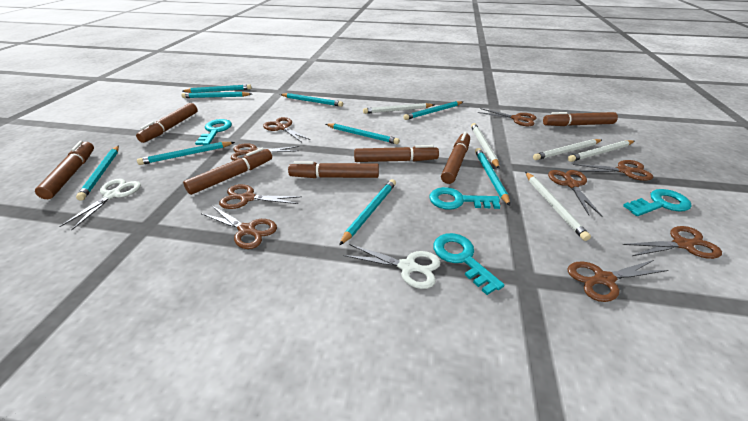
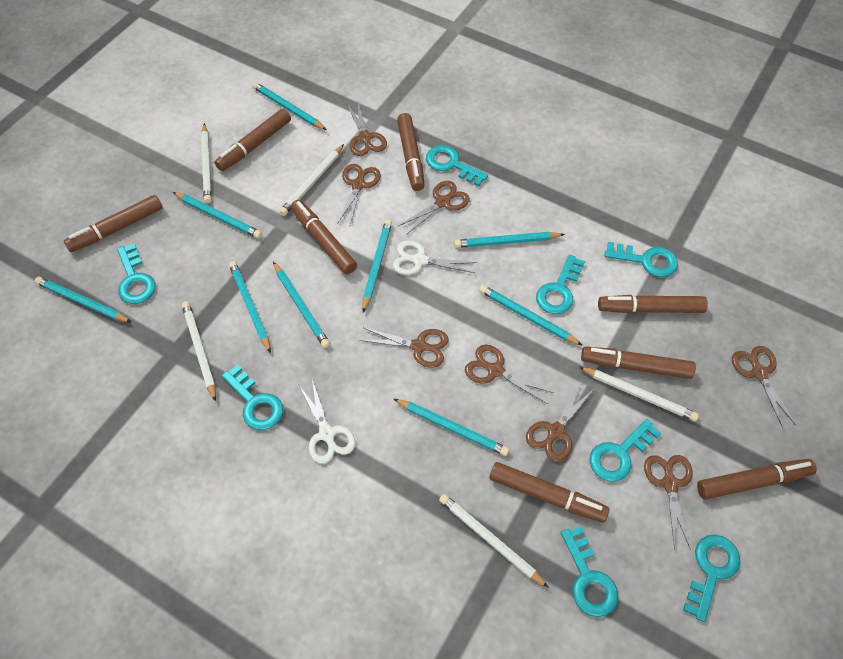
brown marker: [35,141,94,199] [136,103,198,143] [183,147,272,195] [288,161,379,178] [354,145,439,162] [441,132,470,184] [543,112,618,126] = 7 -> [64,195,163,252] [214,109,291,171] [291,200,357,274] [397,113,425,191] [489,462,609,523] [581,346,696,379] [598,295,708,313] [697,459,817,500] = 8
brown scissors: [201,206,277,249] [219,184,302,209] [231,143,299,161] [263,117,310,142] [477,108,537,126] [548,170,603,217] [567,260,668,302] [573,160,653,181] [622,226,722,259] = 9 -> [337,164,381,225] [346,102,387,156] [360,328,449,368] [398,181,470,235] [465,345,554,404] [526,381,595,462] [644,455,692,550] [732,346,797,428] = 8
turquoise key: [195,119,232,145] [429,187,500,210] [433,233,504,295] [623,189,692,216] = 4 -> [117,243,156,304] [222,365,283,430] [426,145,488,186] [536,255,585,314] [561,526,618,617] [590,419,661,482] [605,242,678,277] [683,535,740,622] = 8

